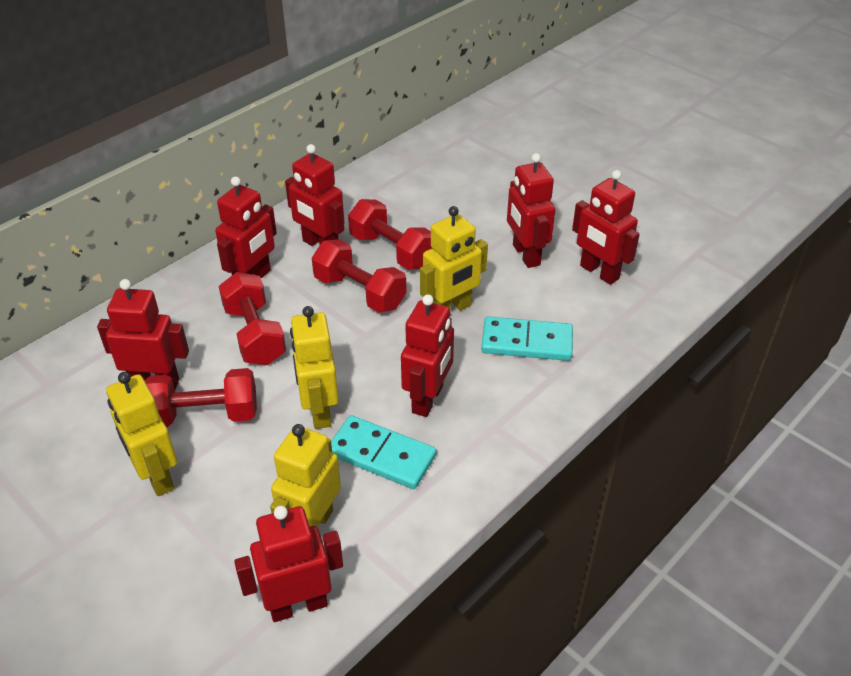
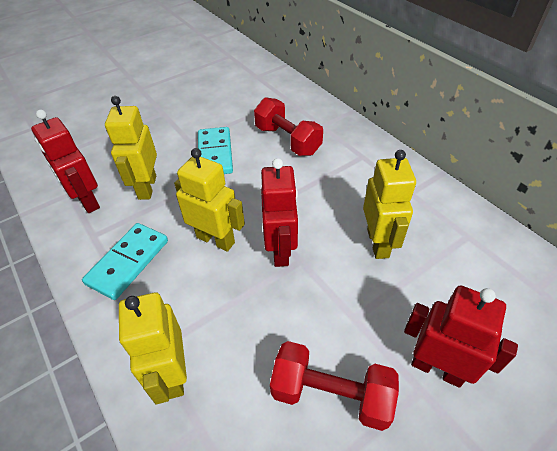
red dumbbell: [145,368,257,427] [219,272,286,365] [312,239,407,313] [348,199,432,270] = 4 -> [254,97,323,156] [270,341,399,431] = 2
red robot: [97,279,189,390] [215,177,277,278] [234,506,343,622] [285,144,345,246] [401,295,454,417] [507,153,555,268] [572,170,640,285] = 7 -> [31,110,100,213] [261,158,298,267] [404,286,518,388] = 3

